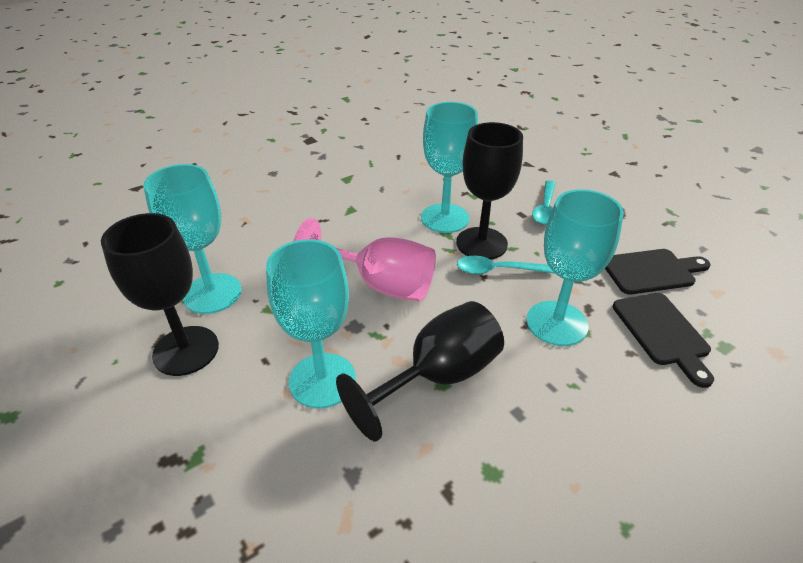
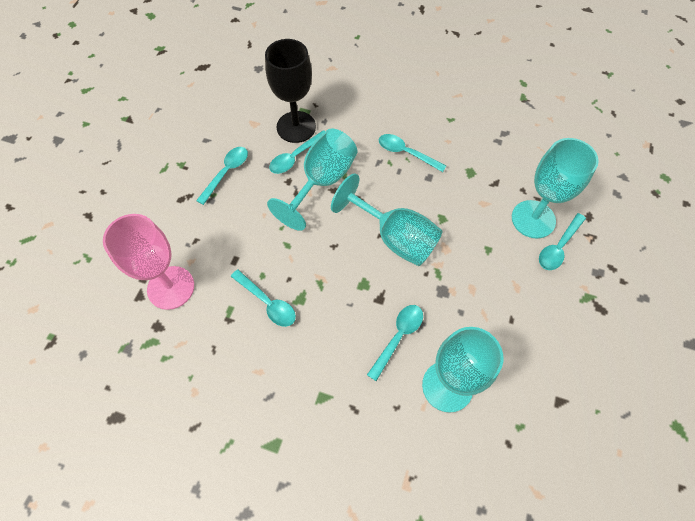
black cutting board: [605,249,710,294] [613,293,714,388] = 2 -> none = 0
black goblet: [101,213,219,376] [336,301,504,441] [456,122,523,259] = 3 -> [265,39,316,143] = 1
turquoise spoon: [457,256,555,274] [532,181,555,225] = 2 -> [196,147,248,205] [231,270,296,327] [269,130,325,174] [367,305,423,381] [379,134,446,172] [539,213,586,270] = 6

